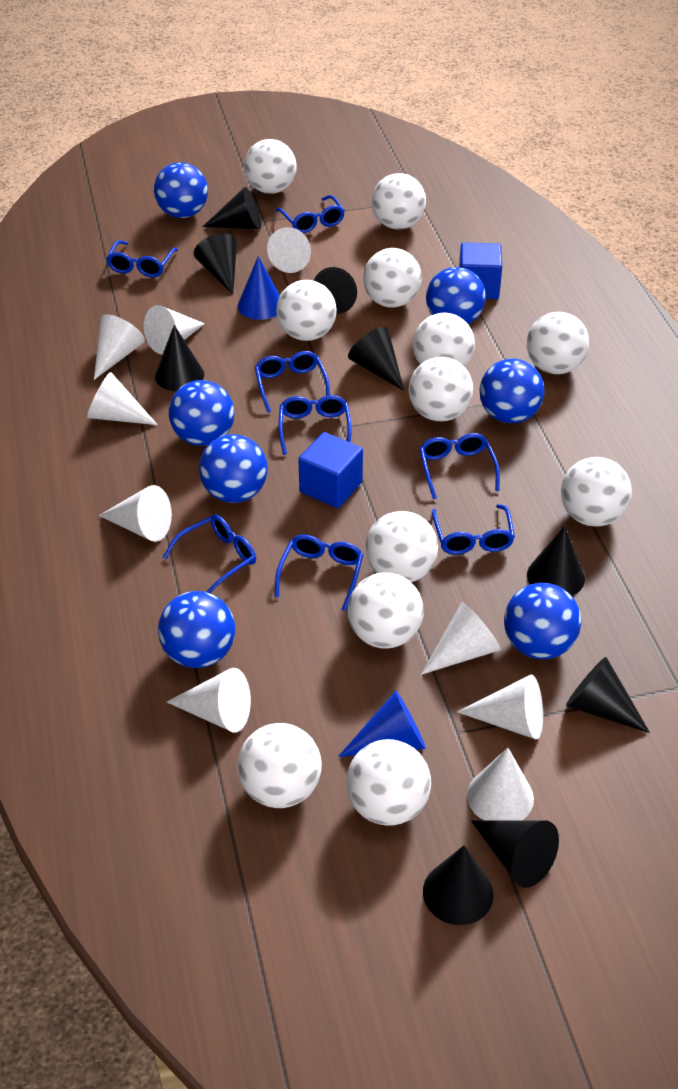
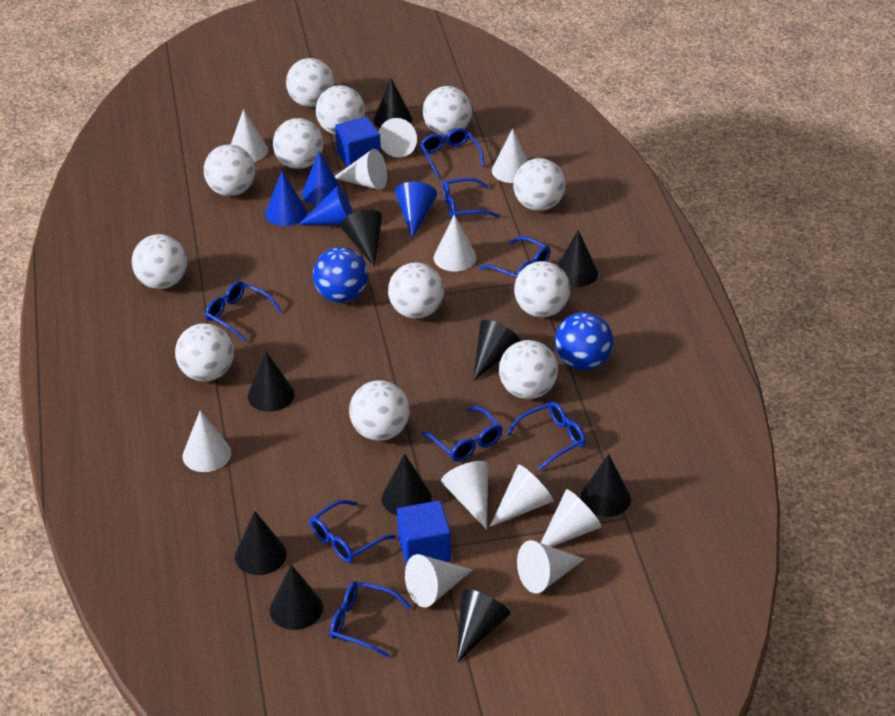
black cone: [155,325,204,391] [194,233,237,295] [202,187,261,230] [314,267,357,314] [348,327,404,391] [423,845,494,925] [471,821,559,888] [527,525,585,596] [566,657,650,733] = 9 -> [235,511,287,575] [248,352,295,412] [270,565,323,630] [341,209,382,267] [373,78,412,128] [382,454,432,515] [457,589,511,663] [473,320,521,381] [557,230,598,287] [580,454,631,517] = 10
blue ball: [154,162,208,218] [158,591,235,668] [169,380,235,446] [199,434,268,503] [426,267,486,324] [479,359,544,423] [504,583,581,659] = 7 -> [313,247,368,303] [555,312,613,370] = 2
blue cone: [238,256,280,320] [338,691,426,757] = 2 -> [265,171,307,226] [298,185,353,225] [302,151,341,205] [395,182,437,238] = 4
white cone: [87,372,158,425] [94,314,145,380] [99,485,172,542] [144,305,205,354] [167,668,251,732] [267,227,311,273] [421,602,501,675] [457,674,543,739] [467,748,534,821] = 9 -> [182,411,231,472] [231,109,268,162] [335,149,387,190] [379,118,417,158] [405,554,473,607] [434,214,477,271] [441,461,489,530] [490,464,554,527] [492,128,528,183] [517,540,585,593] [541,489,602,547] = 11

